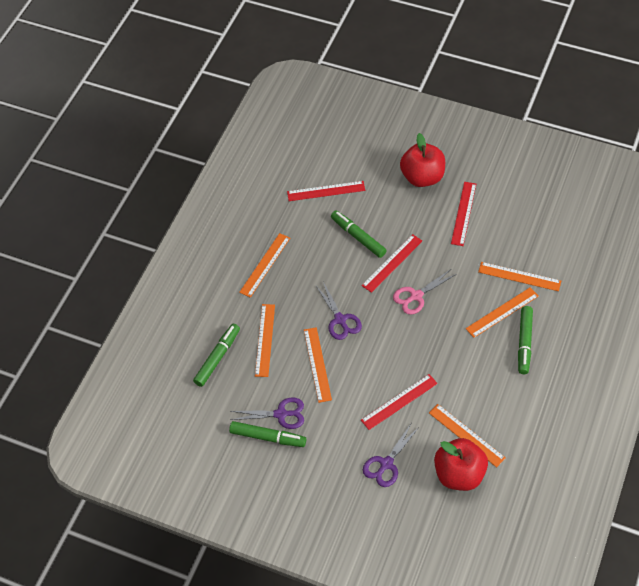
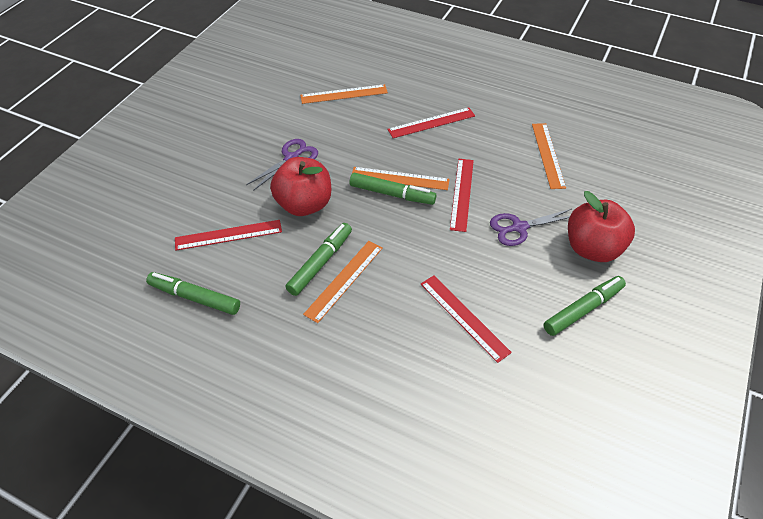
orange ruler: [239,233,290,298] [255,304,275,377] [304,327,332,403] [429,404,506,468] [466,287,539,338] [478,262,561,291] = 6 -> [300,84,388,104] [303,241,383,323] [352,167,450,190] [532,123,566,189] = 4
pink scissors: [393,269,457,315] = 1 -> none = 0
purple scissors: [230,397,304,429] [316,282,362,340] [363,424,419,487] = 3 -> [246,139,318,191] [490,209,571,246] = 2

